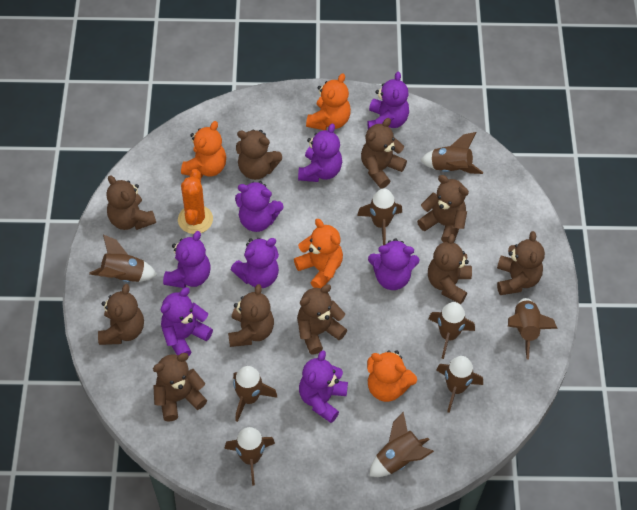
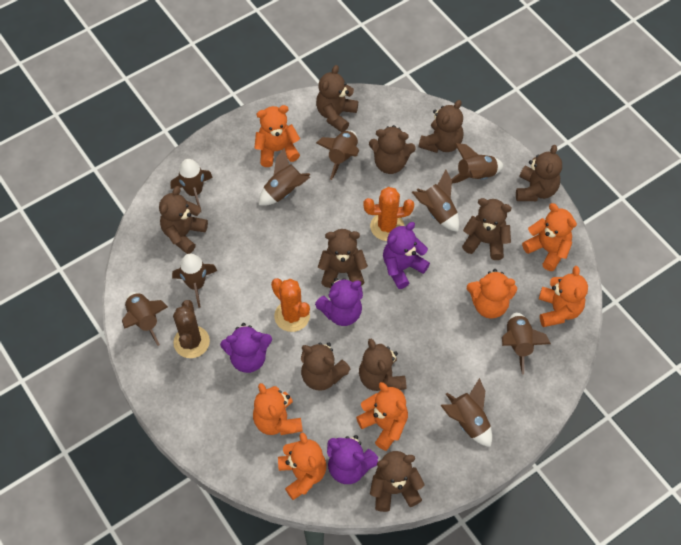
brown cactus: none = 0 -> [173,300,210,358] = 1
orange cactus: [178,169,213,234] = 1 -> [271,278,310,332] [363,187,414,241] = 2
orange teddy bear: [181,121,226,178] [294,219,343,288] [306,73,351,130] [367,350,417,402] = 4 -> [253,383,303,435] [254,105,300,167] [278,432,327,500] [356,382,408,451] [467,269,517,319] [522,203,577,271] [539,266,588,327] = 7
purple teddy bear: [161,287,213,356] [163,231,211,288] [231,238,279,288] [235,181,284,232] [298,123,342,182] [299,350,348,423] [367,71,409,129] [368,238,419,290] = 8 -> [220,323,272,373] [315,278,363,326] [327,435,378,484] [383,222,430,289] = 4

